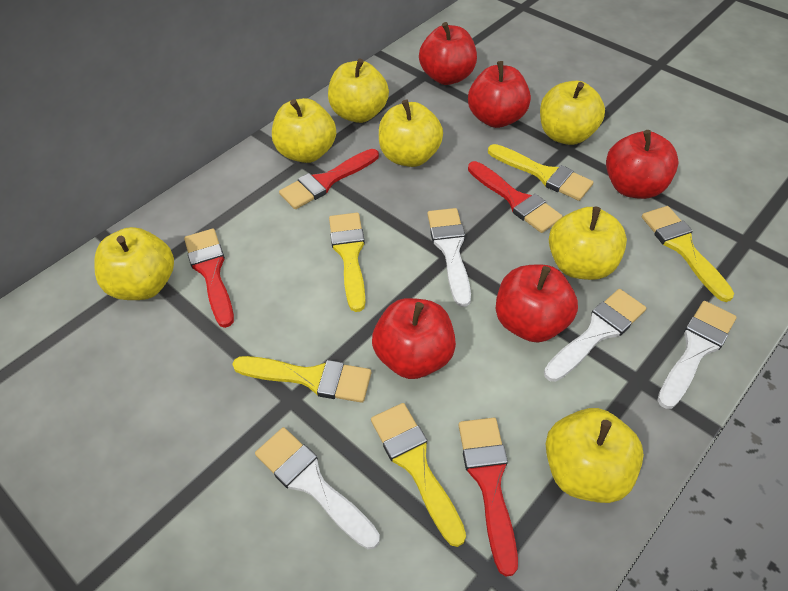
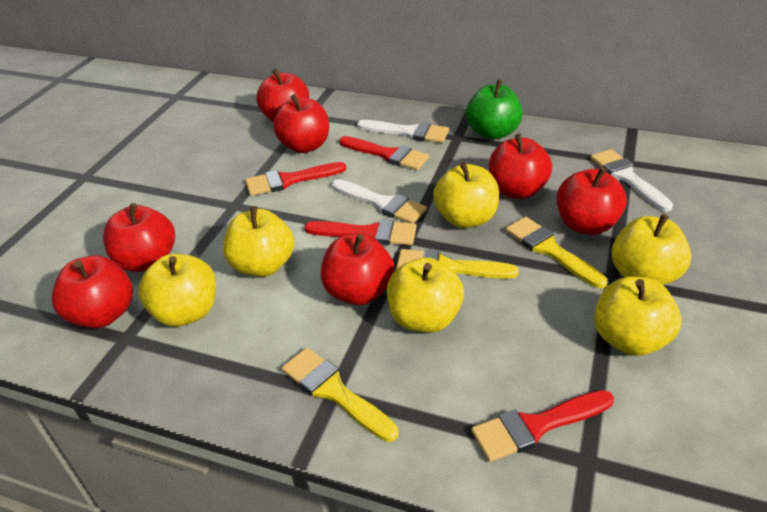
green apple: none = 0 -> [466,79,523,140] = 1
red apple: [372,298,456,379] [419,22,477,85] [468,61,531,128] [496,265,578,342] [606,130,679,199] = 5 -> [52,255,133,328] [103,203,175,272] [257,69,309,122] [273,94,329,153] [321,233,395,305] [489,134,552,199] [557,167,627,235] = 7
white brush: [255,427,380,549] [427,208,471,307] [544,289,647,382] [657,301,737,409] = 4 -> [332,179,427,223] [357,120,449,143] [590,149,673,212] = 3
yellow apple: [94,227,174,300] [272,98,336,163] [328,59,389,123] [379,100,443,167] [540,81,605,145] [546,408,644,503] [549,207,627,280] = 7 -> [138,254,216,327] [223,206,294,277] [387,257,464,333] [433,162,499,228] [594,277,682,356] [612,214,691,285] = 6
yellow brush: [232,356,371,403] [329,213,366,312] [371,403,466,547] [488,144,593,201] [642,206,734,302] = 5 -> [282,348,398,442] [396,249,519,279] [506,217,608,288] = 3

